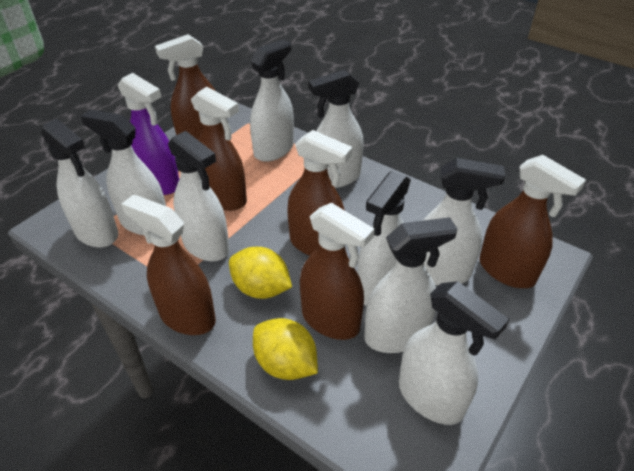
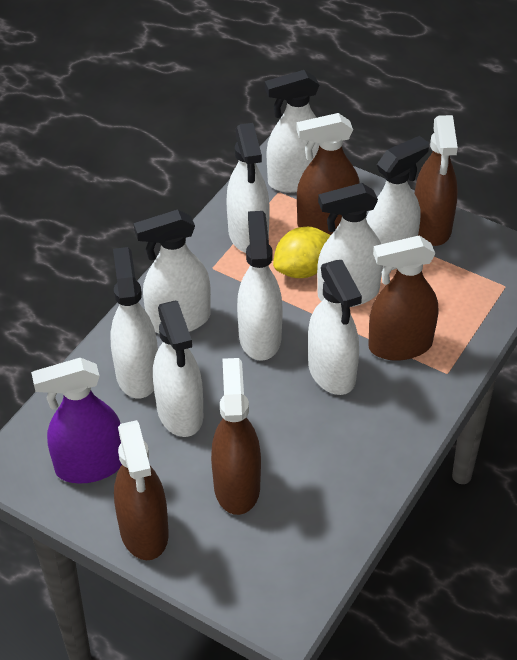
brown spray bottle: [121,195,216,335] [155,34,223,140] [191,87,247,211] [287,130,353,256] [300,203,375,340] [479,155,586,288] = 6 -> [114,420,169,560] [211,358,261,515] [296,113,360,235] [368,236,438,361] [414,115,458,246] = 5
yellow lemon: [229,247,292,299] [253,318,318,380] = 2 -> [273,227,331,278] = 1

